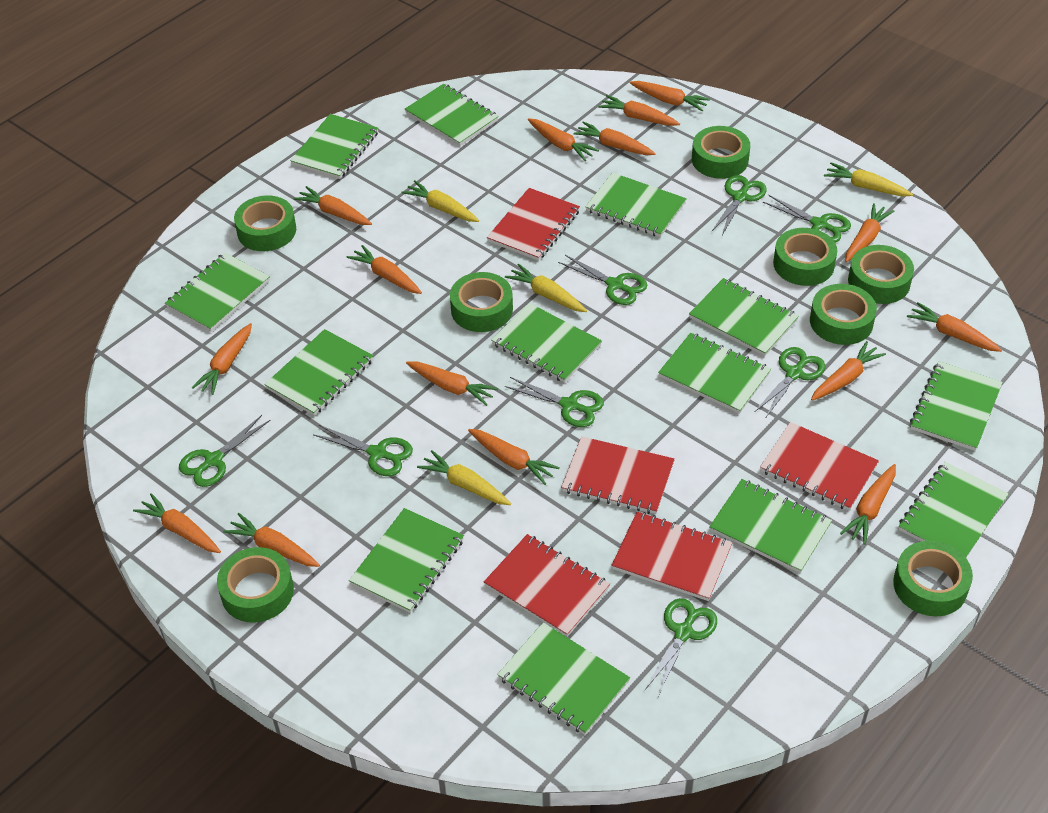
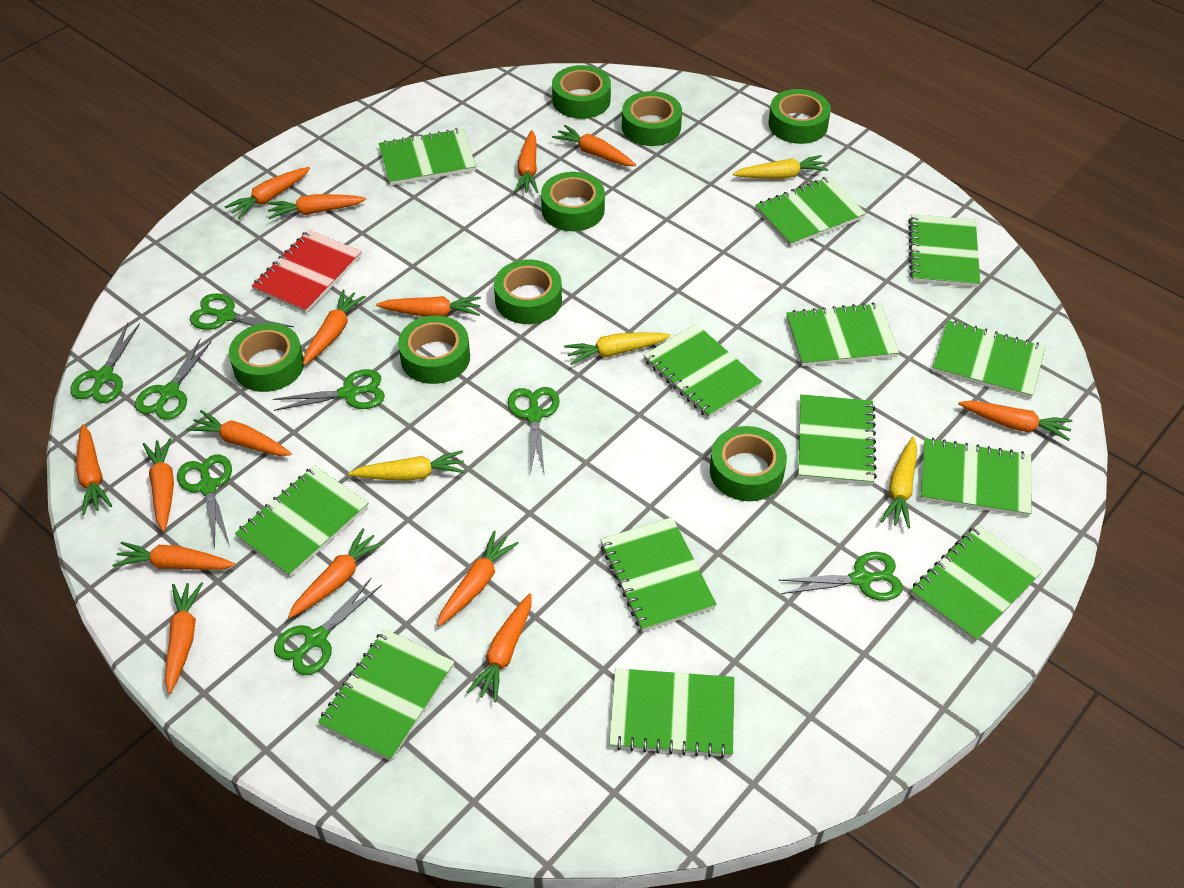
red notebook: [484,534,610,637] [487,188,580,261] [561,436,675,514] [612,512,732,601] [760,422,879,511] = 5 -> [251,230,362,313] = 1

